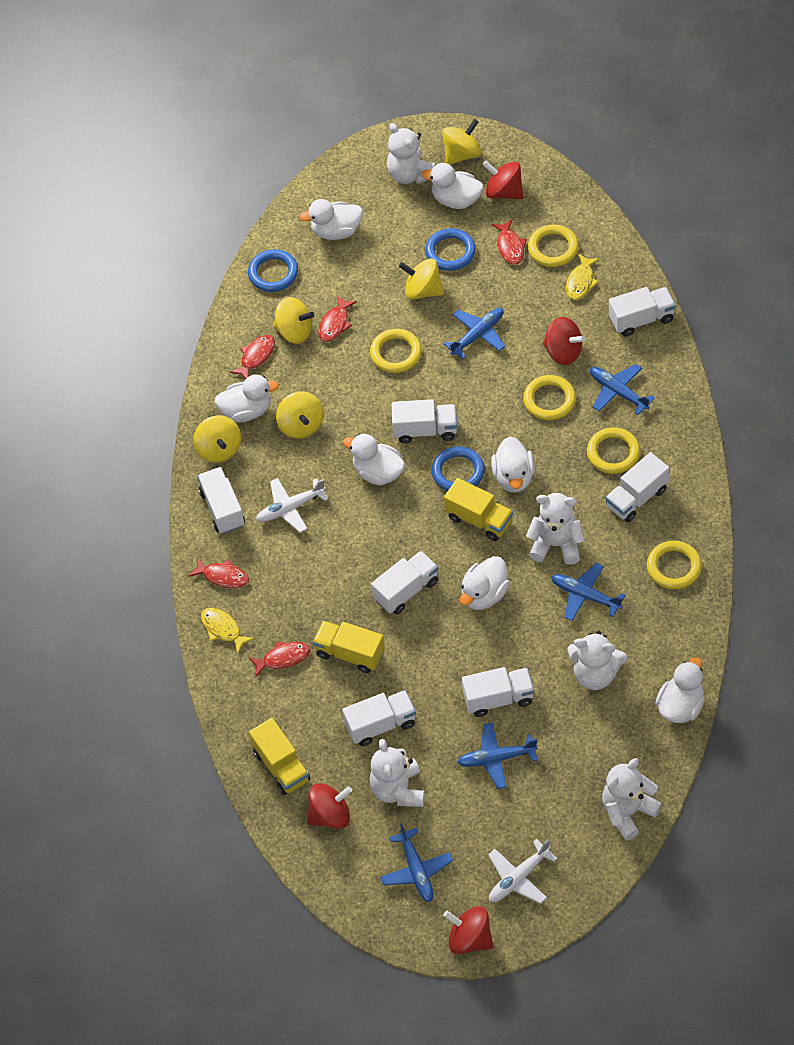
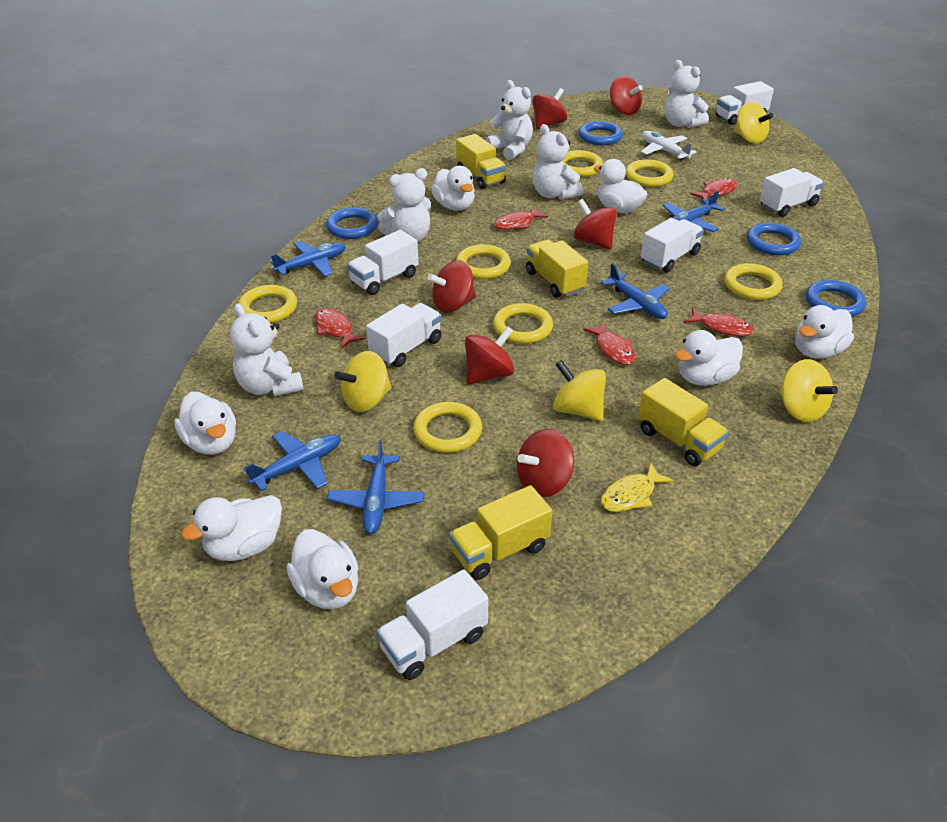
blue ring: [248,249,298,292] [425,228,476,271] [432,446,485,491] = 3 -> [326,207,378,239] [579,121,623,145] [747,223,801,255] [806,280,867,317] = 4
red spinning top: [307,783,352,829] [443,906,494,954] [482,161,523,199] [543,317,586,365] = 4 -> [427,260,476,313] [465,326,514,385] [517,429,574,497] [532,88,567,129] [573,199,617,250] [610,76,643,115] = 6
white plane: [256,478,329,533] [488,839,557,904] = 2 -> [641,131,696,160] = 1
white truck: [198,467,245,534] [342,690,416,746] [371,551,438,614] [392,399,457,443] [462,667,534,717] [605,452,669,523] [609,287,676,337] = 7 -> [347,230,419,295] [366,303,442,367] [376,569,489,680] [641,218,704,273] [716,81,774,125] [760,168,824,217] = 6
yellow fish: [201,608,254,654] [566,254,599,300] = 2 -> [601,463,674,512] = 1
yellow ring: [370,329,422,373] [523,375,576,420] [528,224,579,267] [587,427,640,474] [647,541,702,589] = 5 -> [238,285,297,323] [413,402,482,453] [456,244,511,279] [493,303,553,344] [562,150,603,177] [626,159,673,187] [724,263,783,300] = 7
yellow spinning top: [193,415,241,463] [273,297,314,344] [276,391,323,439] [399,259,444,300] [442,119,482,165] = 5 -> [335,351,392,412] [553,360,606,421] [734,102,774,144] [780,359,838,422] = 4
yellow truck: [249,718,310,795] [313,621,385,673] [444,478,513,541] = 3 -> [449,485,552,580] [456,134,506,189] [526,240,588,298] [638,378,729,466] = 4

